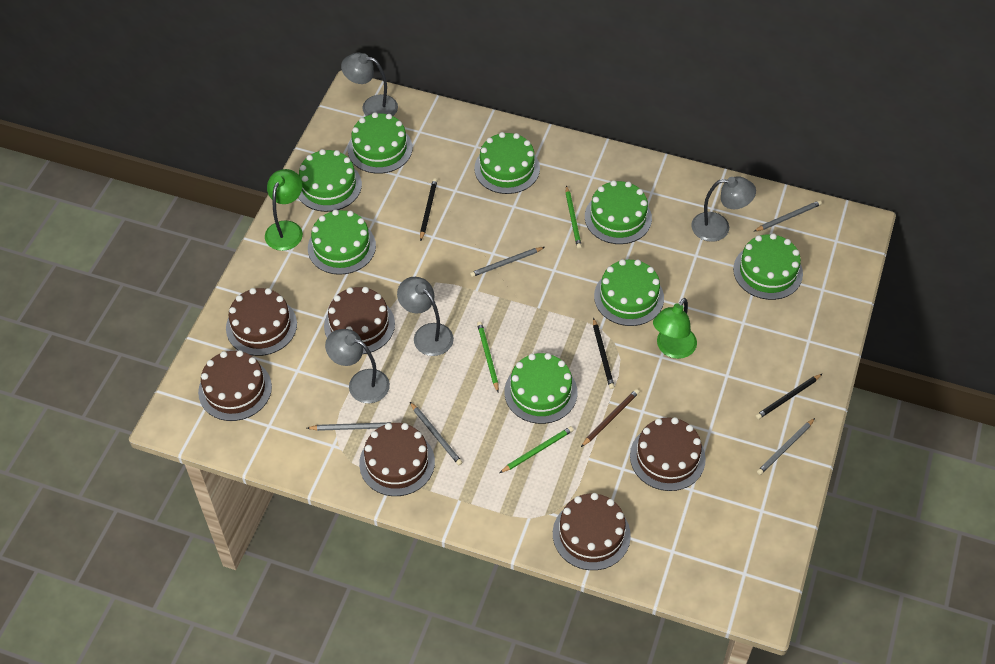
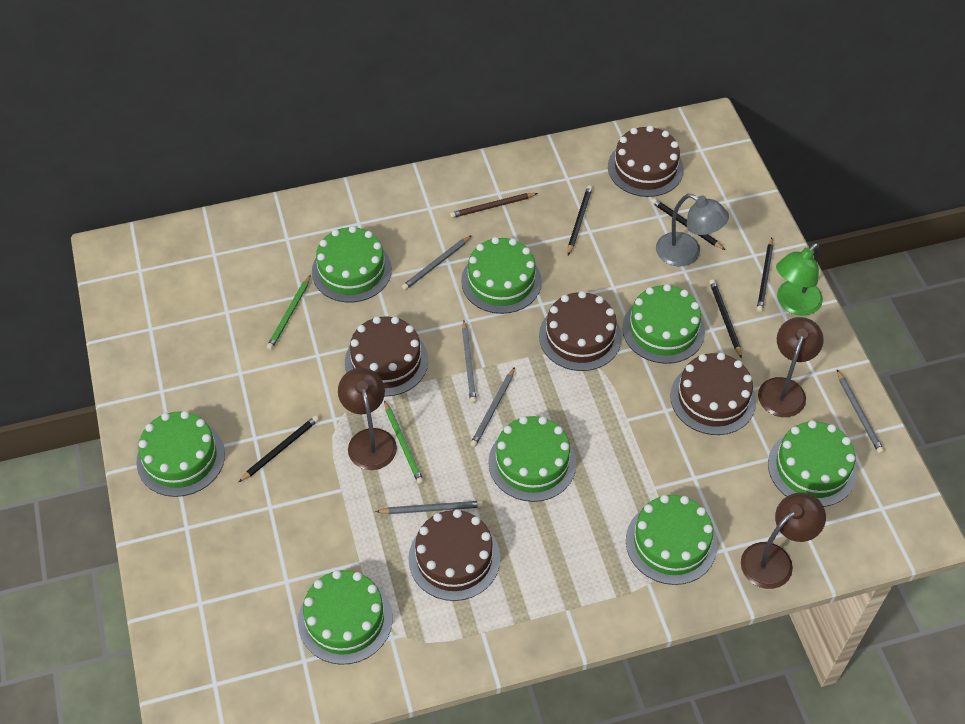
black pencil: [420,178,438,241] [593,318,615,389] [756,374,822,419] = 3 -> [239,416,319,482] [568,185,592,255] [651,198,725,250] [709,279,742,358] [757,238,773,312] = 5
brown cake: [198,350,272,421] [226,288,297,356] [324,287,395,354] [359,423,435,496] [553,493,631,570] [630,417,706,491] = 6 -> [345,316,428,397] [408,509,500,601] [539,291,622,371] [608,125,684,197] [670,352,756,435] = 5
brown lamp: none = 0 -> [338,368,397,470] [741,493,826,589] [758,317,824,417] = 3
green lamp: [265,169,303,251] [653,298,697,359] = 2 -> [776,243,823,316] = 1
green pencil: [477,322,499,392] [500,426,574,473] [566,185,582,249] = 3 -> [267,275,311,350] [384,400,424,484] = 2
grey lamp: [325,329,390,403] [341,53,398,116] [397,277,454,356] [691,176,756,242] = 4 -> [656,194,729,267] = 1

